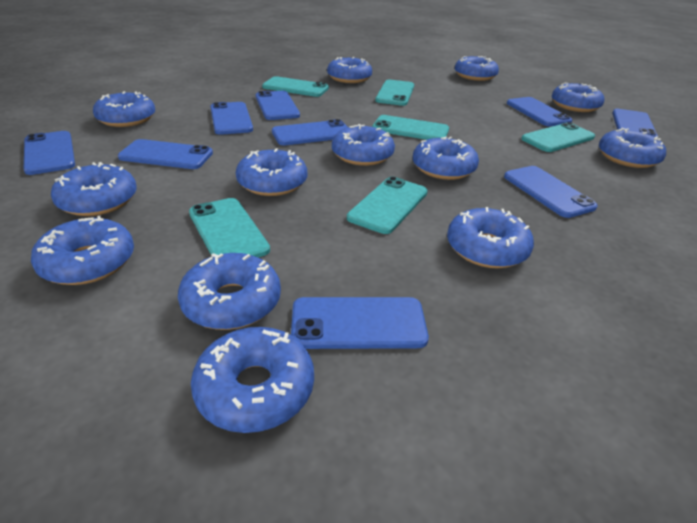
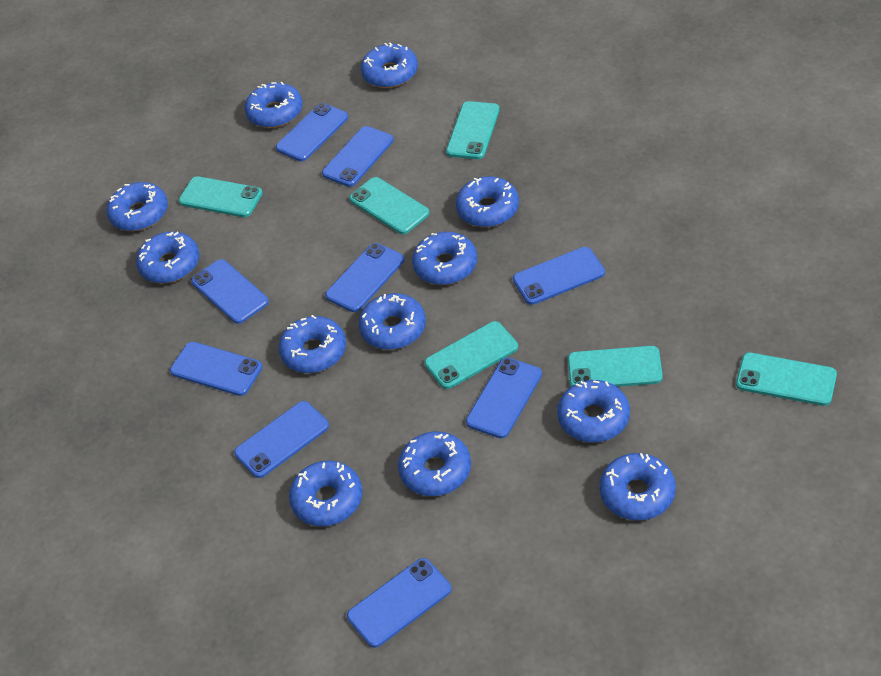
blue donut: [31,216,134,285] [51,162,137,216] [93,91,155,127] [178,253,281,330] [191,327,314,433] [236,148,307,196] [327,57,372,83] [332,124,395,166] [413,137,479,180] [447,207,534,268] [455,56,499,81] [552,82,604,112] [599,128,666,168] = 13 -> [106,182,168,231] [136,232,200,283] [245,82,303,128] [278,315,346,373] [289,460,363,526] [358,293,426,350] [361,42,418,88] [398,432,471,496] [412,232,477,285] [456,177,519,227] [557,380,630,442] [599,453,676,521] = 12

